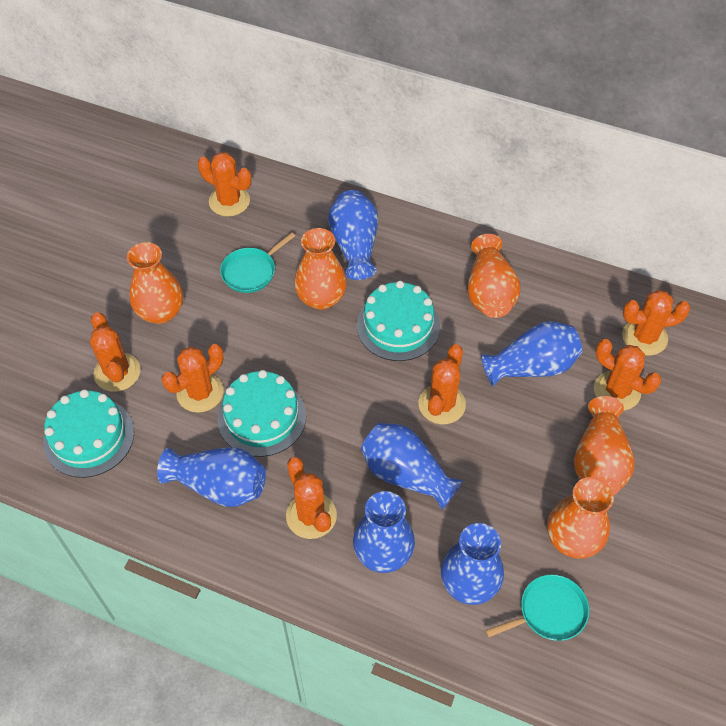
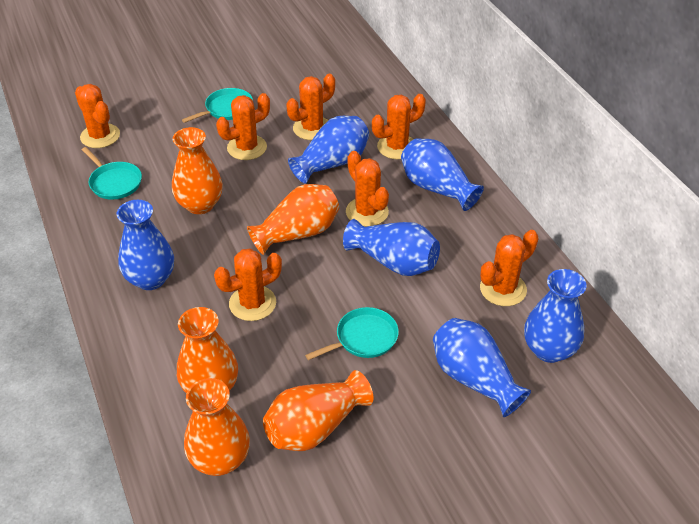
turquoise cake: [43,389,134,478] [218,370,306,457] [357,281,440,361] = 3 -> none = 0
turquoise pan: [220,233,295,293] [485,575,589,641] = 2 -> [82,147,142,200] [182,88,253,123] [305,307,399,360] = 3

